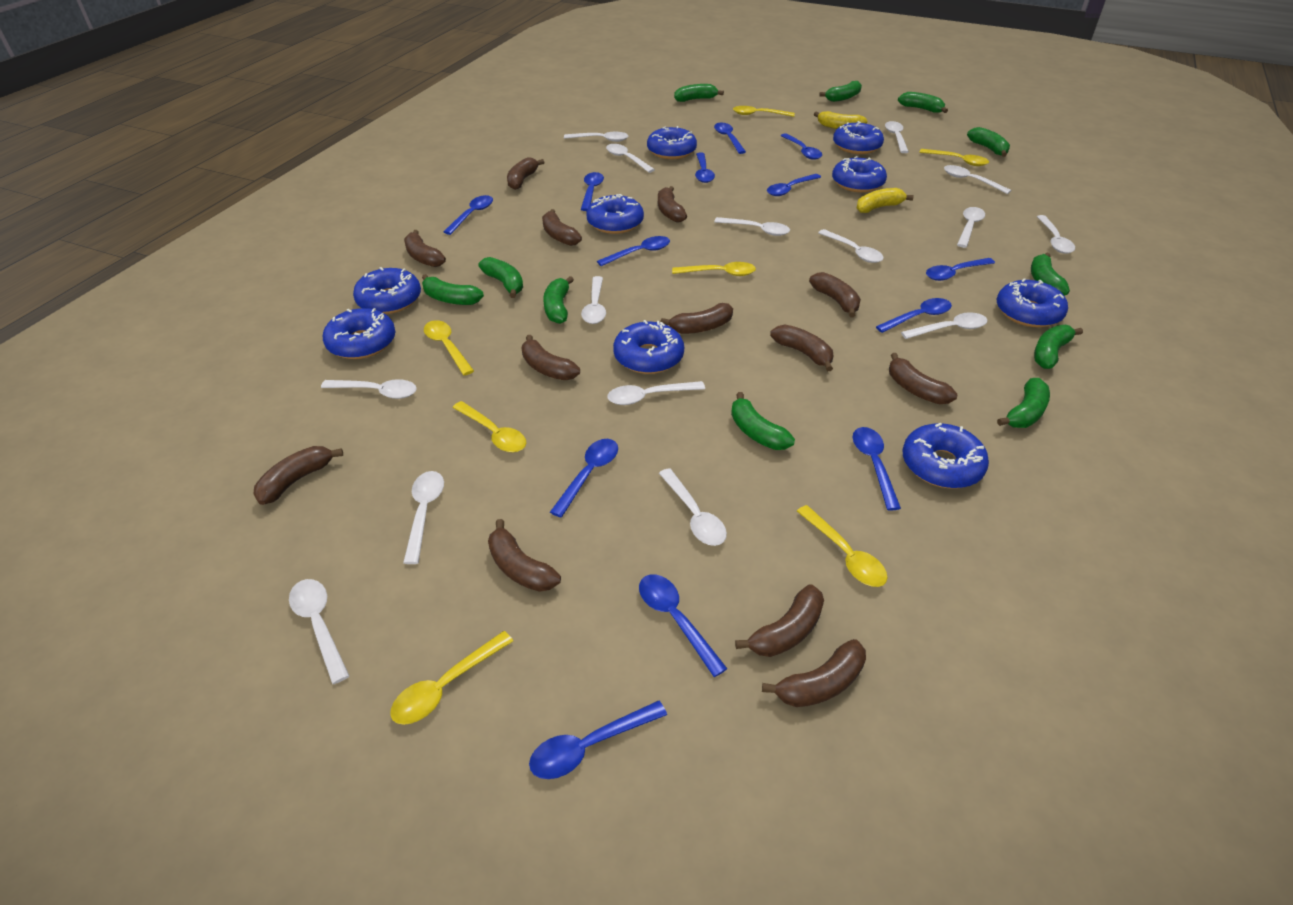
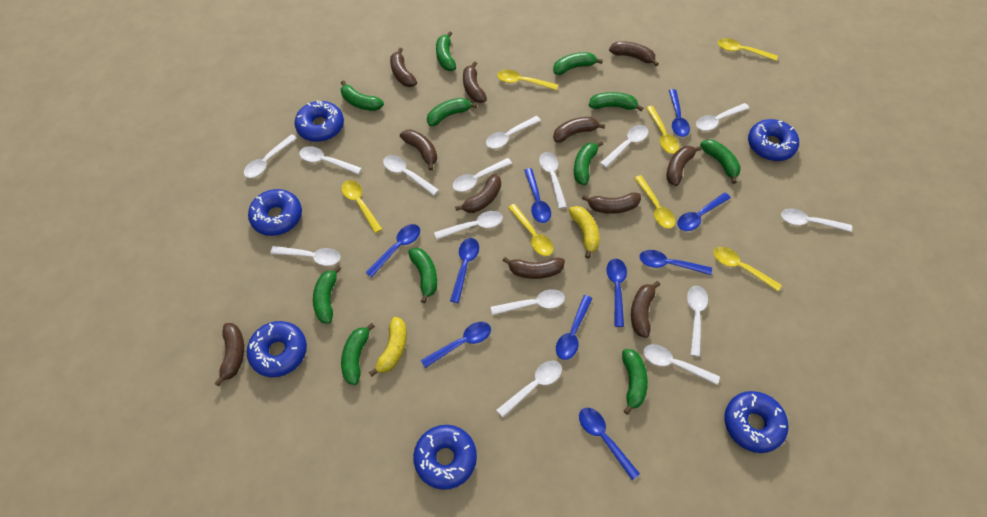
blue donut: [323,308,395,359] [353,267,421,314] [586,194,644,234] [613,320,684,374] [647,126,697,159] [832,156,887,193] [833,121,884,154] [903,423,989,489] [997,278,1068,327] = 9 -> [247,321,307,377] [248,189,302,236] [295,100,344,142] [413,425,477,490] [724,391,789,453] [748,119,799,161] = 6
blue spoon: [444,195,493,235] [529,700,667,779] [550,439,618,517] [581,172,604,211] [597,236,670,266] [639,574,727,677] [695,152,715,183] [714,123,746,154] [767,174,821,196] [781,133,822,160] [853,427,901,511] [876,298,952,333] [926,258,995,281] = 13 -> [365,224,420,277] [421,322,491,368] [450,238,479,303] [524,168,551,223] [556,295,593,360] [579,408,640,480] [606,259,627,327] [639,250,712,275] [669,89,690,137] [677,192,731,231] = 10
brown banana: [253,446,343,505] [404,230,446,267] [488,519,561,592] [507,157,544,190] [522,335,580,380] [542,209,582,246] [658,186,687,222] [661,303,733,334] [735,584,824,657] [762,639,866,707] [770,325,834,371] [809,272,861,317] [889,353,957,404] = 13 -> [214,323,244,386] [390,48,417,87] [400,129,437,170] [455,174,501,213] [463,61,487,103] [503,257,565,279] [553,117,605,143] [582,192,641,214] [609,41,659,66] [631,281,660,338] [667,146,702,186] = 11

